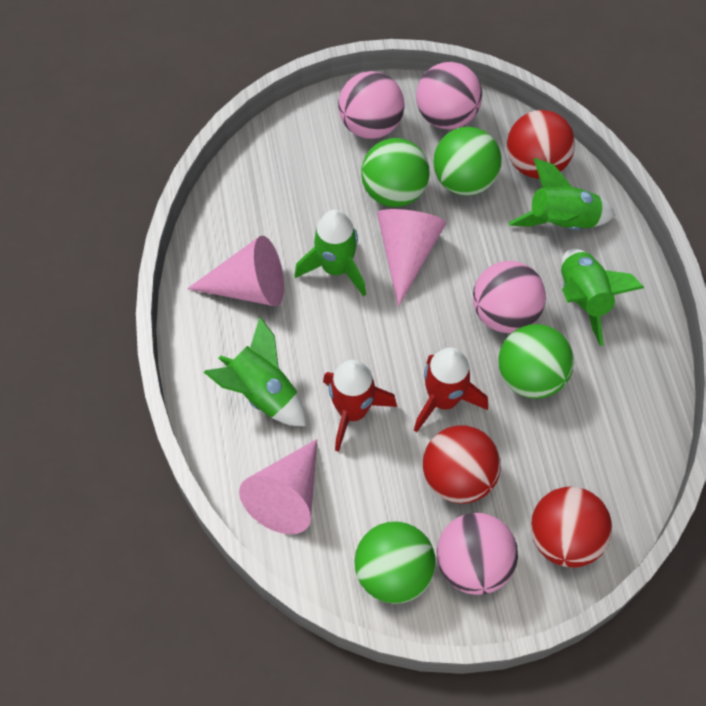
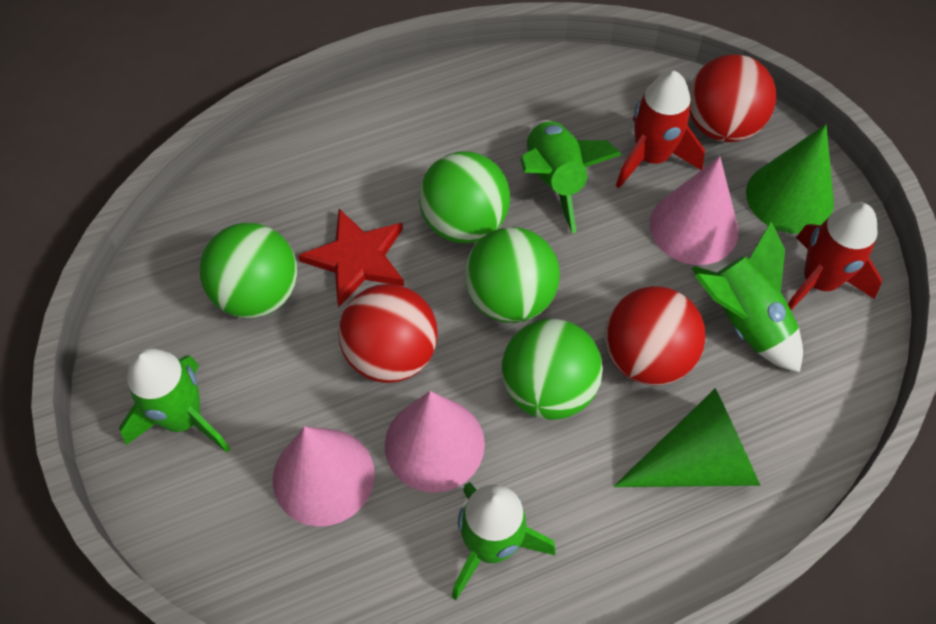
green cone: none = 0 -> [613,388,760,487] [746,124,834,234] = 2
pink ball: [338,71,404,139] [416,62,482,129] [437,513,518,595] [473,261,546,333] = 4 -> none = 0
red star: none = 0 -> [298,209,404,307] = 1

